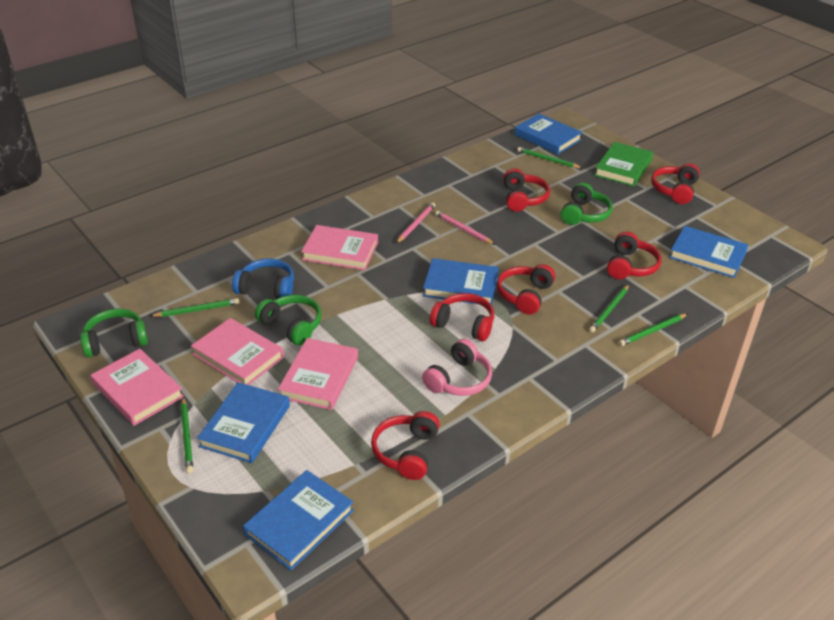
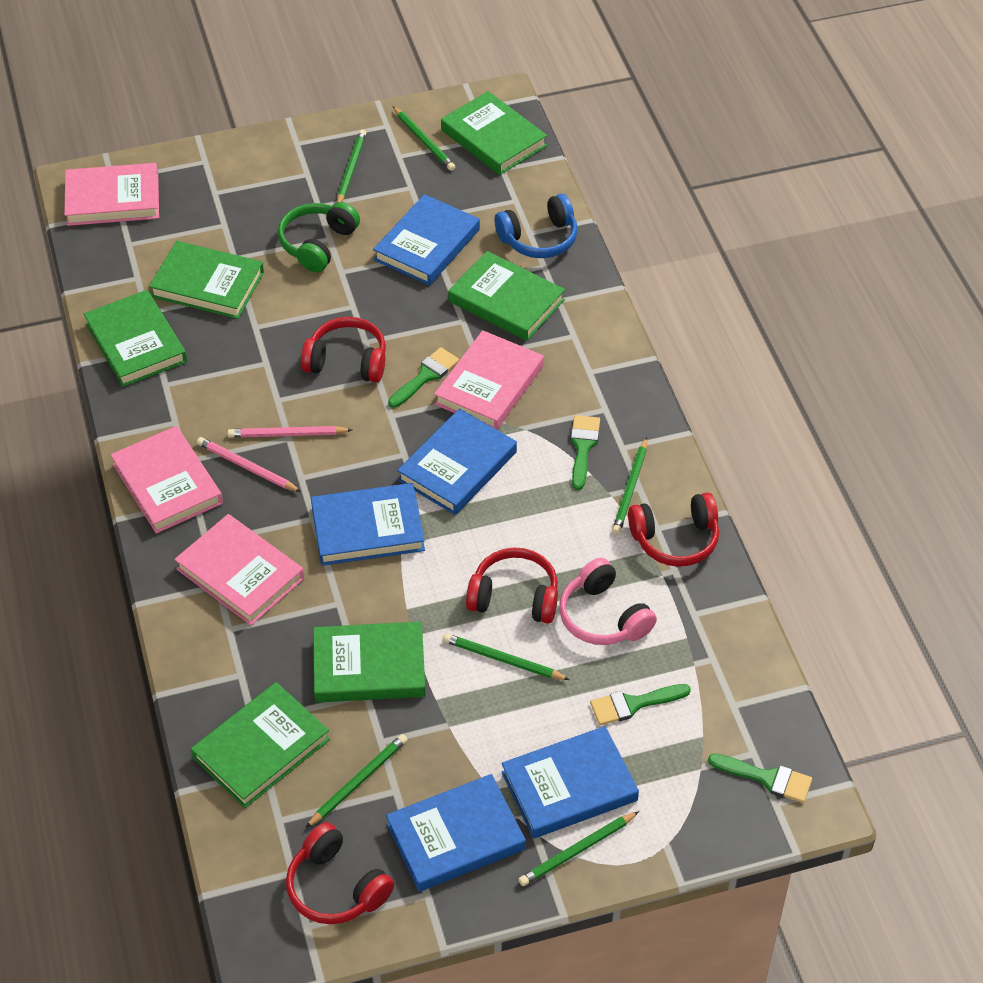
green book: [594,142,653,187] = 1 -> [84,290,187,387] [149,241,264,319] [191,682,330,808] [313,622,426,703] [441,91,547,175] [448,251,565,341] = 6
green brush: none = 0 -> [388,347,459,408] [570,415,600,490] [590,684,691,725] [708,753,812,803] = 4
green headphones: [80,308,148,358] [255,295,322,346] [561,182,613,225] = 3 -> [278,202,360,272] = 1
green pencil: [150,298,240,317] [181,397,193,473] [517,147,582,168] [589,285,629,333] [619,314,687,346] = 5 -> [306,734,408,828] [337,130,366,203] [393,106,455,171] [443,633,570,680] [519,811,639,886] [612,437,647,534] = 6
red headphones: [371,411,440,480] [430,293,494,341] [497,264,555,315] [504,168,550,212] [607,232,661,279] [651,163,700,204] = 6 -> [286,822,394,924] [301,317,386,383] [466,548,558,624] [628,493,719,567] = 4

